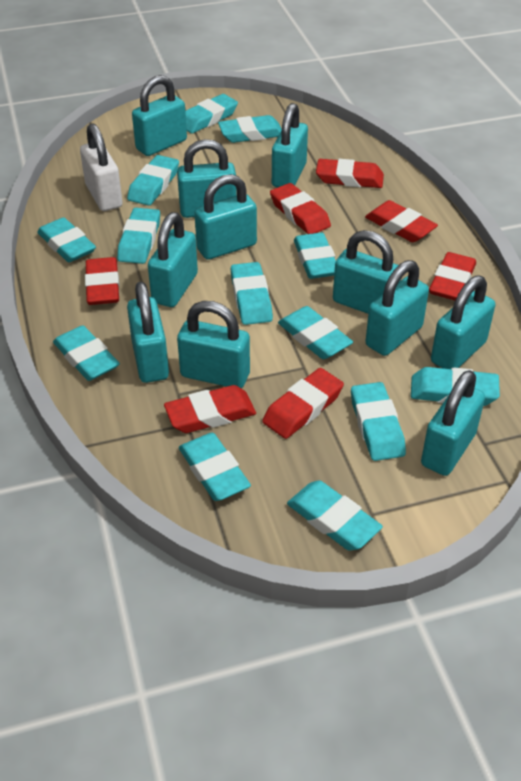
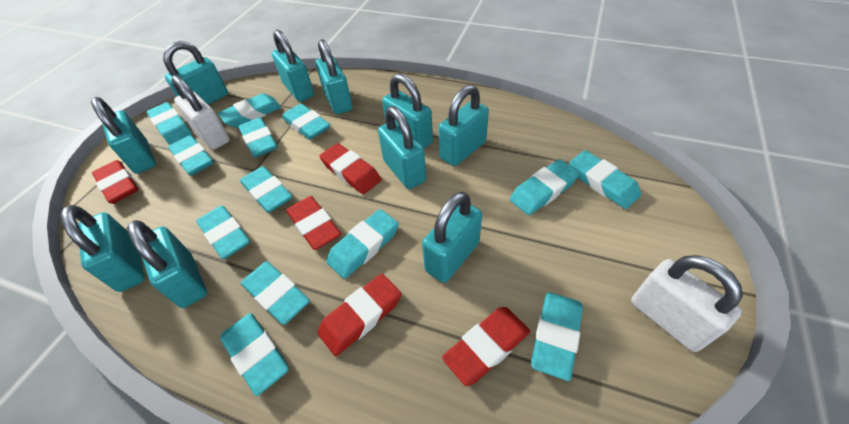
red eraser: [85,257,119,305] [164,385,256,433] [262,368,344,439] [270,183,331,234] [316,159,384,188] [365,200,438,242] [429,252,476,300] = 7 -> [92,160,138,204] [286,196,341,250] [317,274,401,356] [319,143,381,194] [442,307,530,386] = 5
turquoise padlock: [127,282,169,383] [132,75,187,156] [148,212,198,307] [177,139,237,218] [177,301,250,388] [194,174,257,260] [272,103,308,187] [333,230,401,314] [366,260,429,356] [421,370,485,476] [431,275,495,369] = 11 -> [60,205,145,292] [91,97,156,174] [127,220,207,308] [163,41,228,105] [272,30,314,102] [315,39,353,114] [378,106,426,189] [382,74,433,149] [422,192,482,283] [439,85,489,166] = 10
white padlock: [80,123,123,211] = 1 -> [171,75,230,150] [631,255,743,352] = 2

